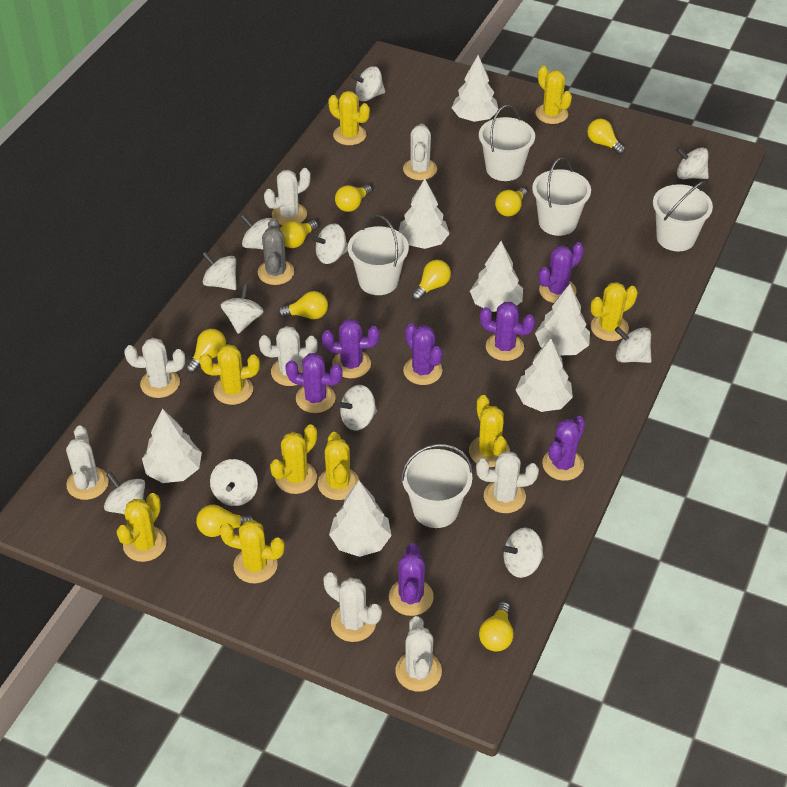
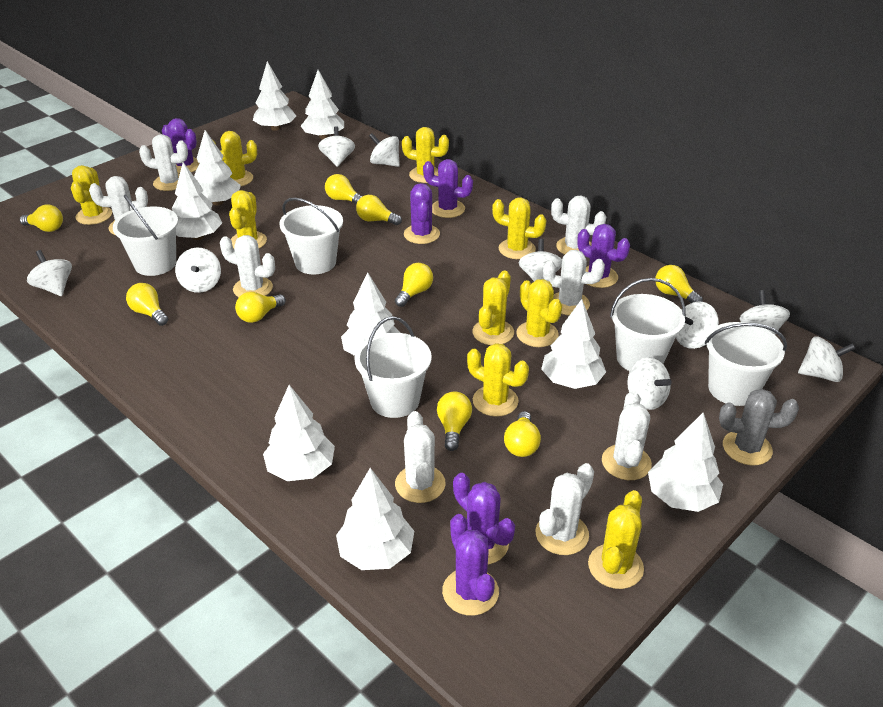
purple cactus: [285,353,343,413] [322,319,380,378] [389,543,434,616] [403,323,443,385] [480,302,535,361] [538,242,584,303] [542,416,585,481] = 7 -> [162,118,200,174] [404,183,440,244] [423,159,473,218] [442,514,499,616] [453,473,515,565] [577,224,630,288] = 6
white spinning top: [104,472,145,514] [202,251,237,290] [210,459,258,506] [221,284,264,334] [240,215,272,250] [312,223,348,264] [337,385,377,431] [351,66,385,101] [502,528,544,578] [615,327,651,363] [676,147,709,179] = 11 -> [27,250,72,296] [175,248,221,293] [318,126,355,167] [369,133,400,167] [519,239,562,281] [627,357,672,410] [676,302,719,349] [740,290,790,335] [798,337,856,382] = 9
white tree: [142,408,202,483] [329,481,392,557] [399,179,450,249] [452,55,498,122] [470,241,523,312] [516,338,573,412] [535,284,590,355] = 7 -> [172,162,222,240] [194,130,241,205] [253,61,296,131] [263,385,335,481] [301,70,344,139] [336,468,414,570] [341,272,400,356] [541,299,606,389] [648,413,723,512] = 9

